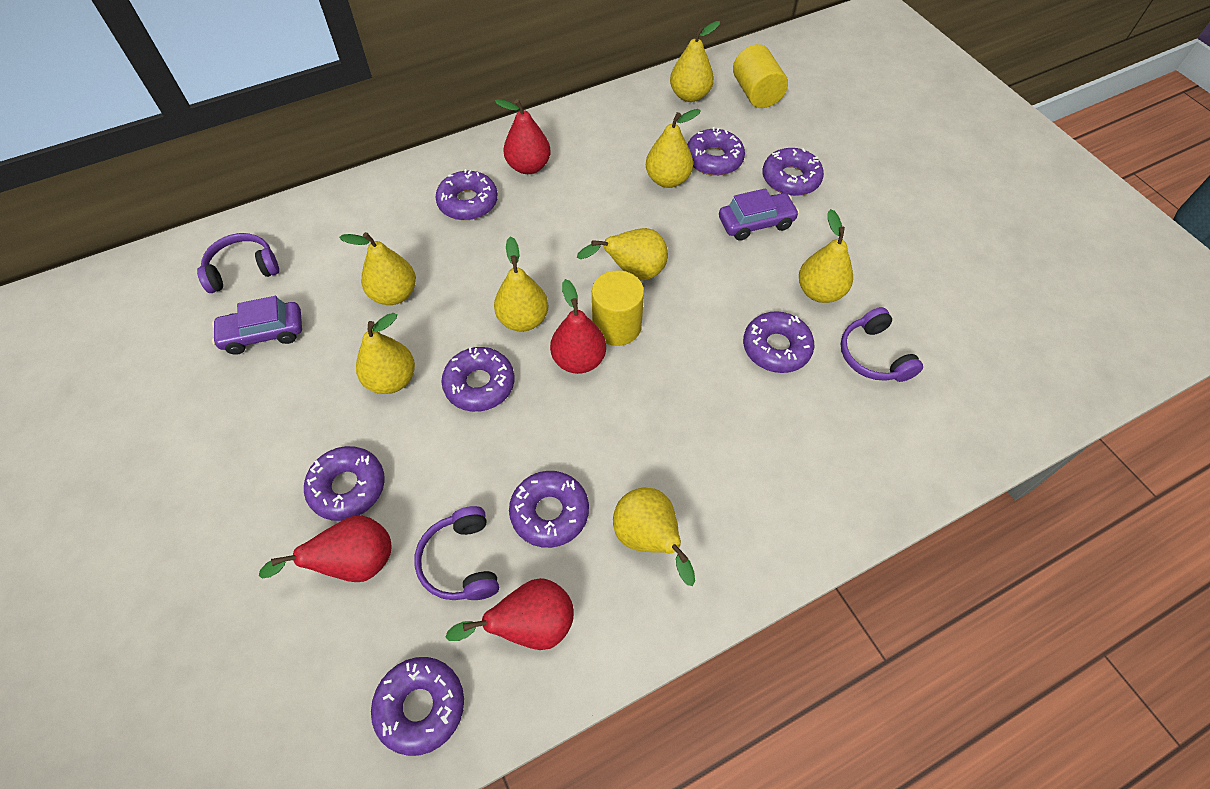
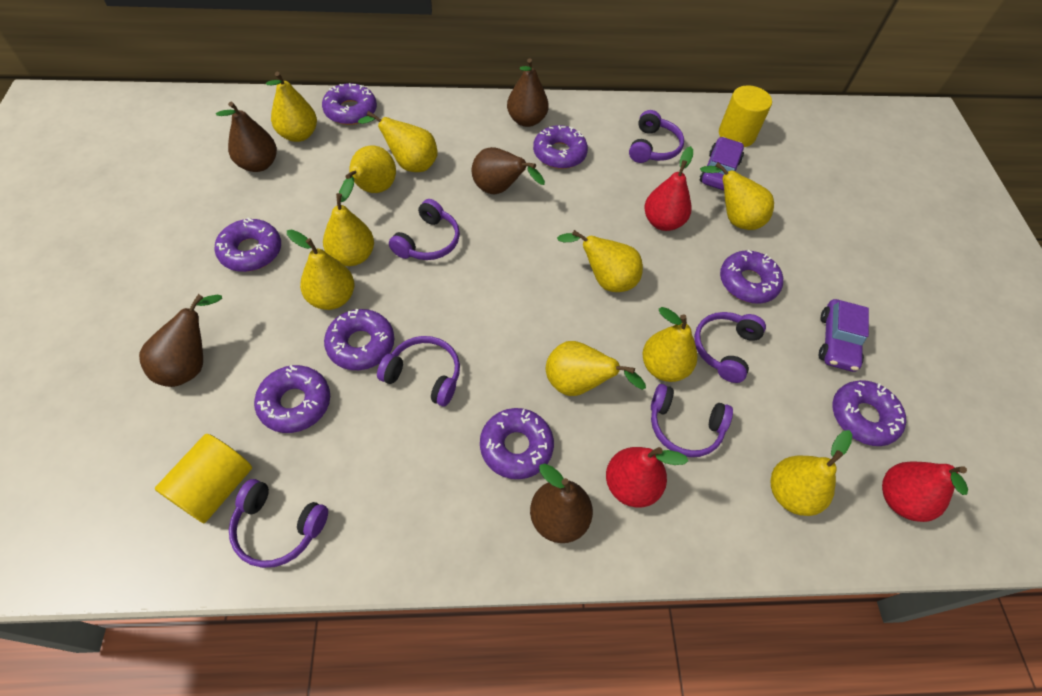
brown pear: none = 0 -> [139,294,222,387] [216,102,277,172] [472,147,545,194] [507,58,549,127] [530,463,593,543] = 5
purple headphones: [197,233,279,293] [414,506,499,600] [841,307,923,382] = 3 -> [229,479,328,568] [377,336,460,406] [389,199,460,260] [629,110,684,163] [651,384,733,457] [694,312,766,383] = 6
red pear: [259,515,391,582] [446,578,574,650] [495,99,551,174] [550,279,606,374] = 4 -> [606,447,688,507] [644,146,693,231] [882,461,968,522] = 3
yellow pear: [339,232,416,305] [356,313,415,394] [494,236,549,332] [577,228,668,281] [613,487,695,586] [646,109,701,188] [670,21,720,102] [799,209,853,303] = 8 -> [266,72,317,142] [287,229,354,310] [323,178,374,266] [343,146,396,193] [358,111,438,172] [546,341,646,396] [557,230,643,292] [642,307,697,382] [700,162,774,230] [771,430,852,516] = 10

